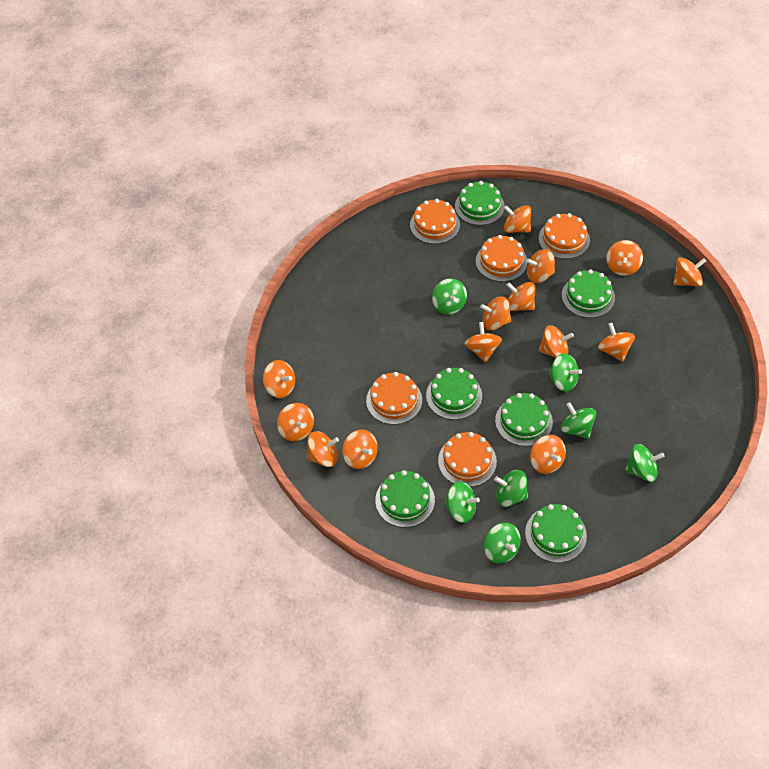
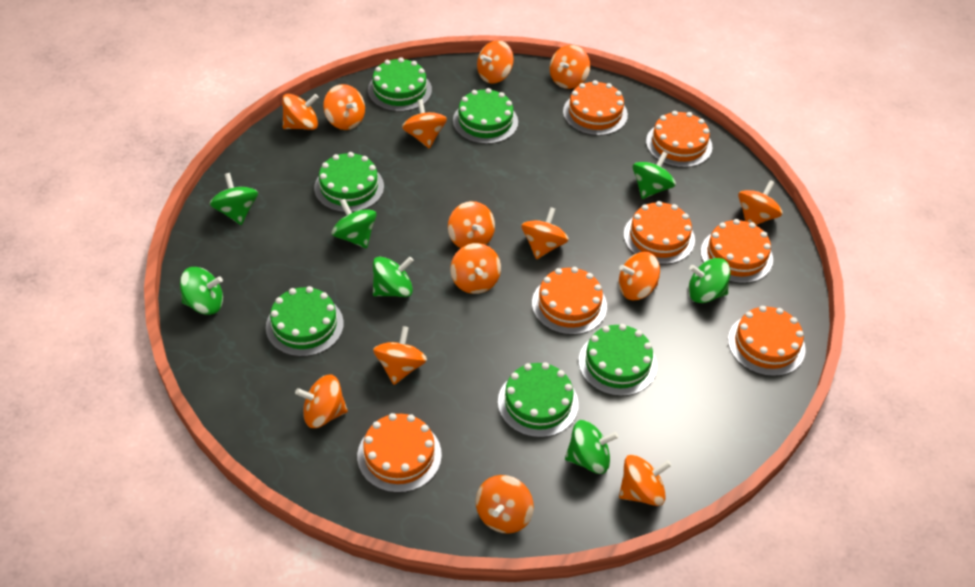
orange cake: [366,372,422,424] [410,199,460,244] [438,432,497,487] [476,235,527,282] [539,213,590,259] = 5 -> [357,413,442,493] [532,267,607,335] [563,80,628,136] [624,201,695,265] [646,111,712,168] [701,219,773,283] [728,306,806,376] = 7

